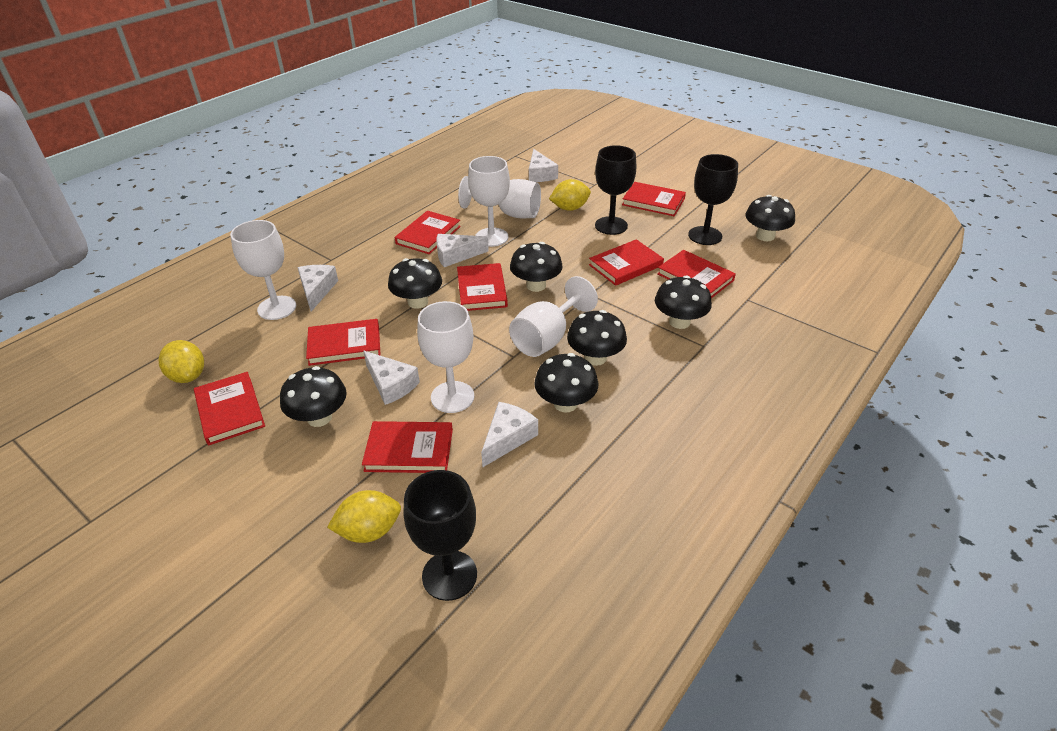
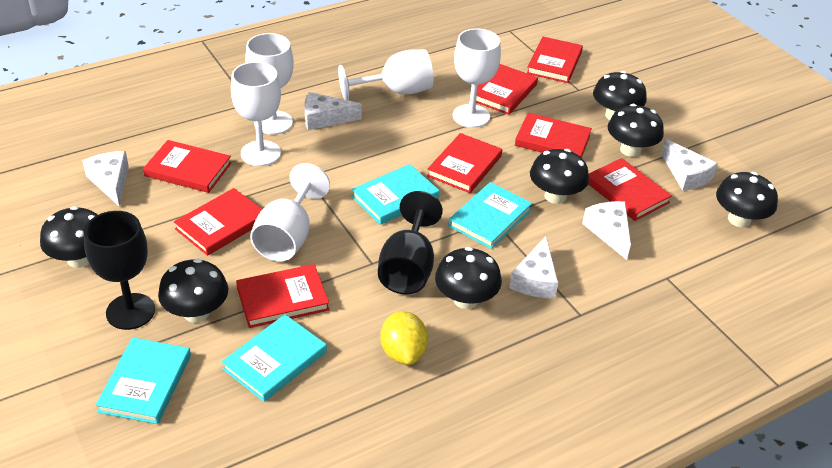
black goblet: [403,470,477,601] [595,145,636,235] [688,154,738,245] = 3 -> [84,211,155,330] [378,191,443,294] = 2
turquoise book: none = 0 -> [96,337,191,424] [222,314,327,402] [352,164,440,225] [449,182,532,249] = 4
yellow lemon: [159,340,204,383] [327,490,401,543] [549,179,591,211] = 3 -> [380,311,428,365] = 1

